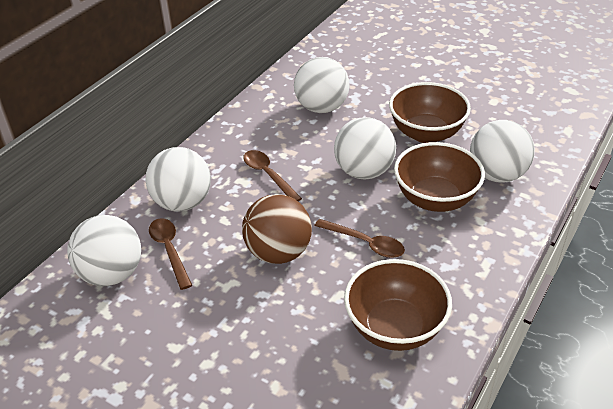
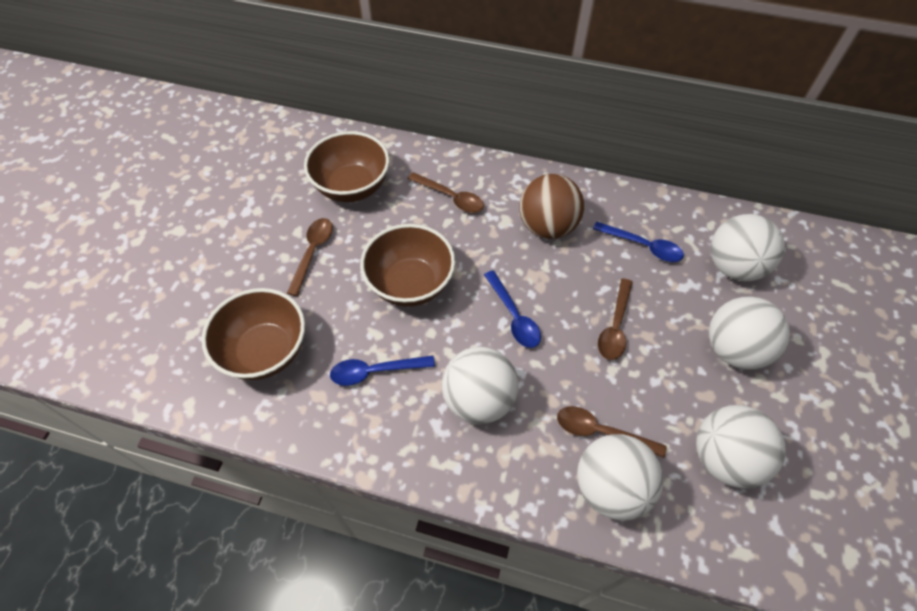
blue spoon: none = 0 -> [330,356,435,386] [484,270,541,348] [593,222,684,262] = 3
brown spoon: [149,218,192,290] [243,150,302,201] [314,219,405,258] = 3 -> [287,218,333,296] [408,172,484,213] [557,406,667,458] [598,278,633,360] = 4

